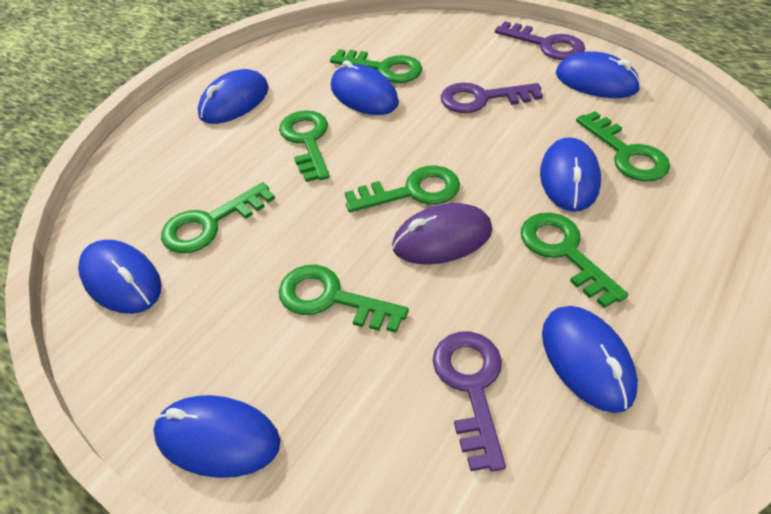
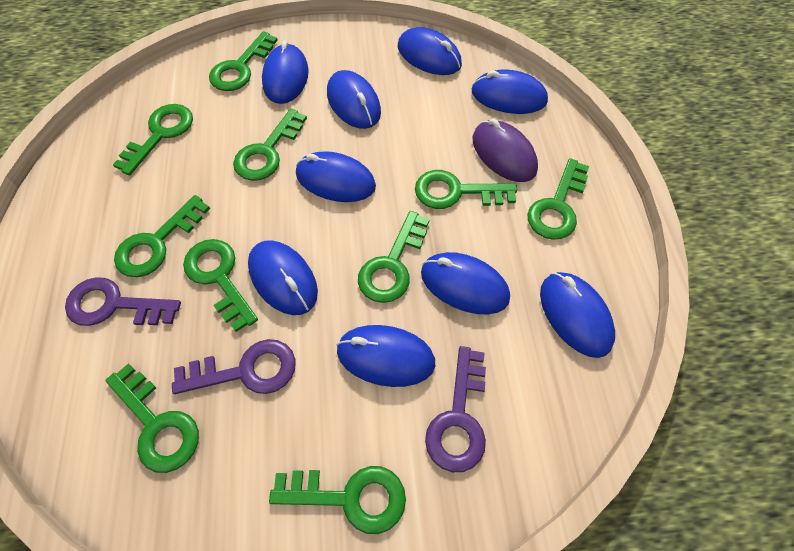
blue mouse: [78,240,162,314] [153,395,280,478] [198,69,269,124] [331,60,399,115] [540,137,601,212] [542,306,638,413] [556,51,641,98] = 7 -> [248,240,318,315] [262,41,309,104] [296,151,376,202] [327,70,381,129] [336,325,435,387] [398,27,462,75] [421,252,510,314] [472,70,548,114] [540,272,615,358] = 9
green key: [161,182,275,253] [279,110,330,182] [279,265,409,333] [330,49,422,83] [345,166,460,212] [521,212,628,308] [576,111,670,182] = 7 -> [105,364,199,473] [113,104,193,176] [114,195,210,277] [183,239,258,332] [209,31,278,91] [233,108,307,181] [269,466,406,534] [358,211,429,303] [415,170,517,209] [527,158,589,240] = 10

